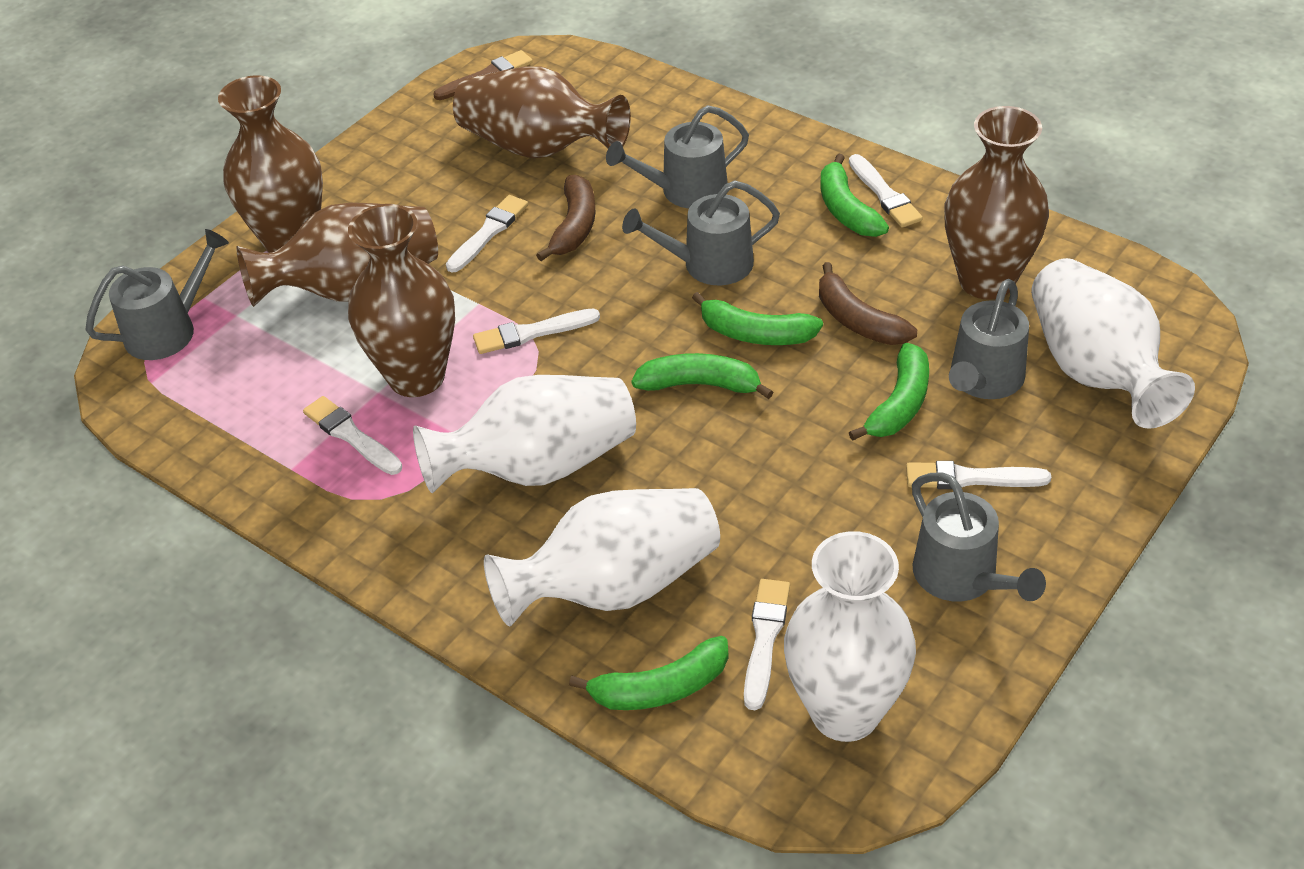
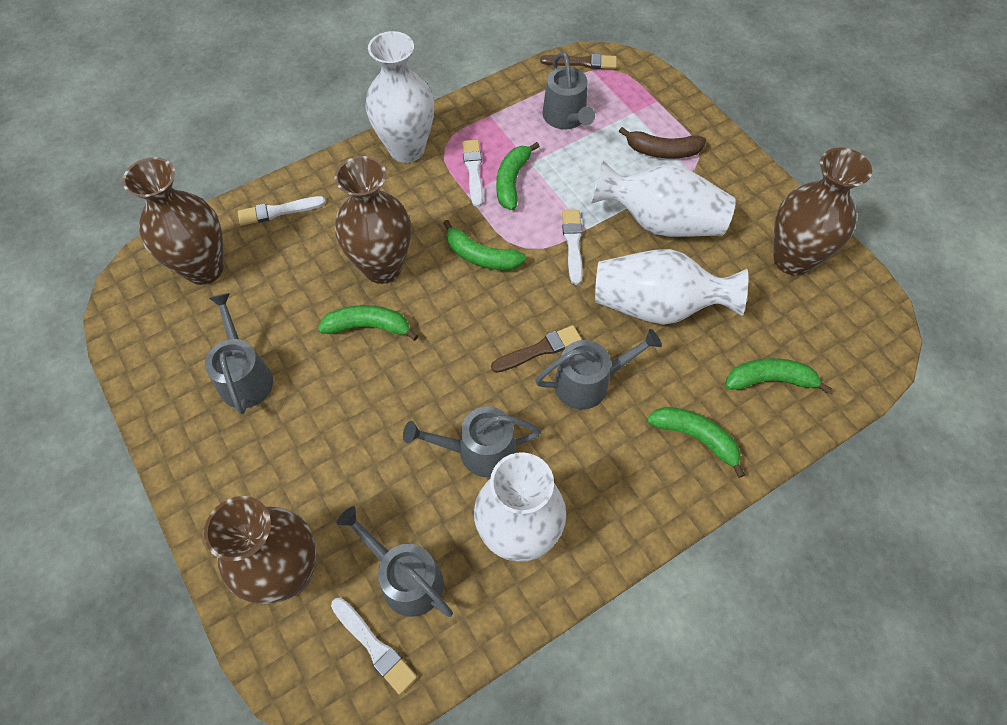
brown banana: [536,175,596,261] [819,262,917,345] = 2 -> [619,127,706,159] = 1
brown brush: [433,50,533,100] = 1 -> [491,325,582,373] [540,54,617,69] = 2
brown vase: [218,75,323,253] [236,203,438,307] [348,204,455,397] [453,67,631,158] [944,106,1049,300] = 5 -> [122,157,224,285] [204,496,317,604] [335,156,411,284] [773,147,872,276] = 4
white brush: [303,396,402,475] [446,195,528,273] [473,309,600,354] [744,579,790,710] [849,154,923,228] [906,461,1051,489] = 6 -> [238,196,326,226] [331,598,417,695] [462,140,483,207] [562,210,583,285] = 4

